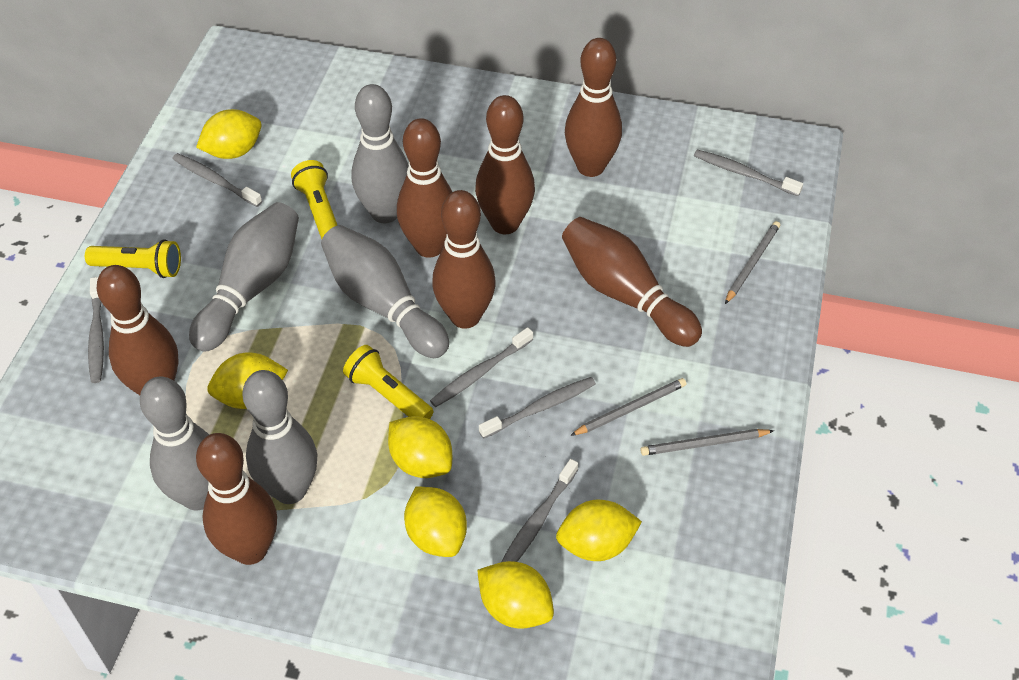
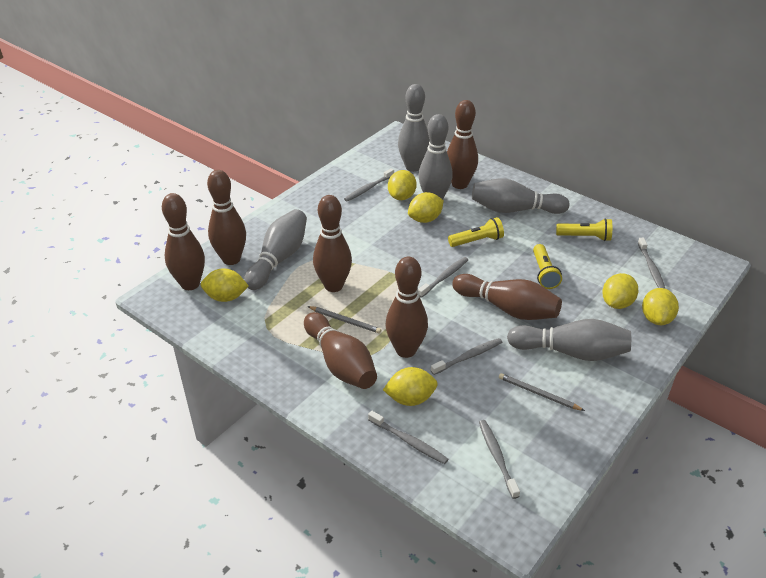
grey pencil: [570,378,686,436] [641,429,774,456] [725,221,780,304] = 3 -> [307,306,381,333] [499,373,585,411] = 2

